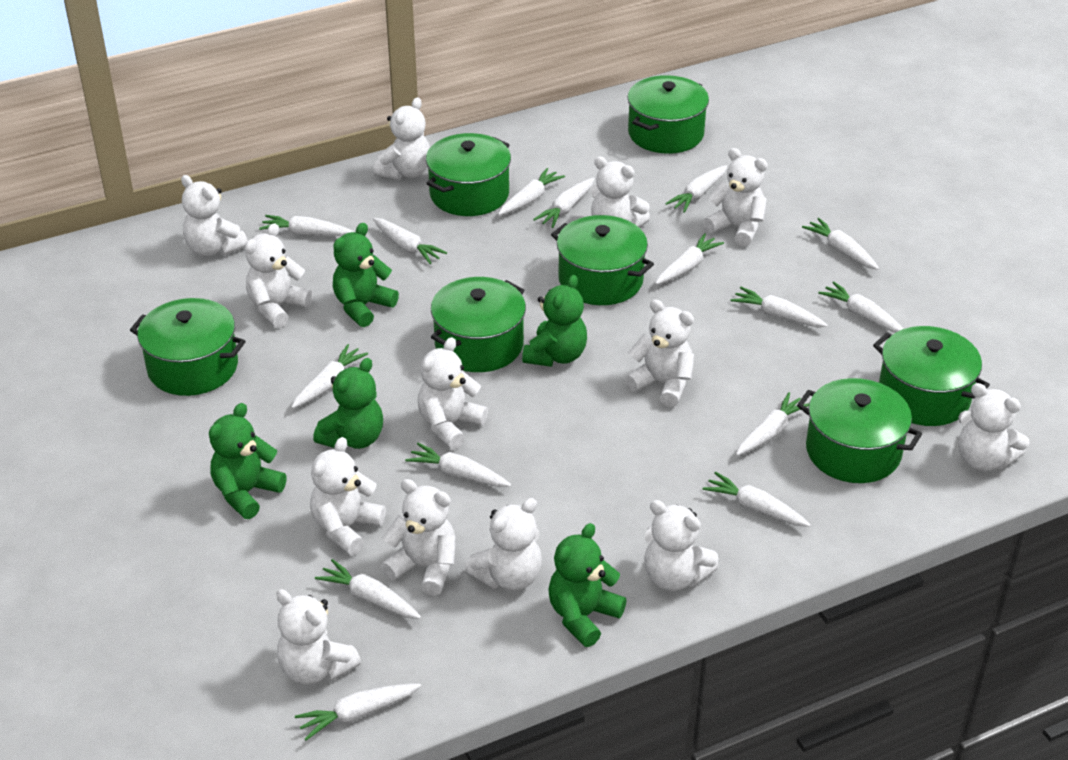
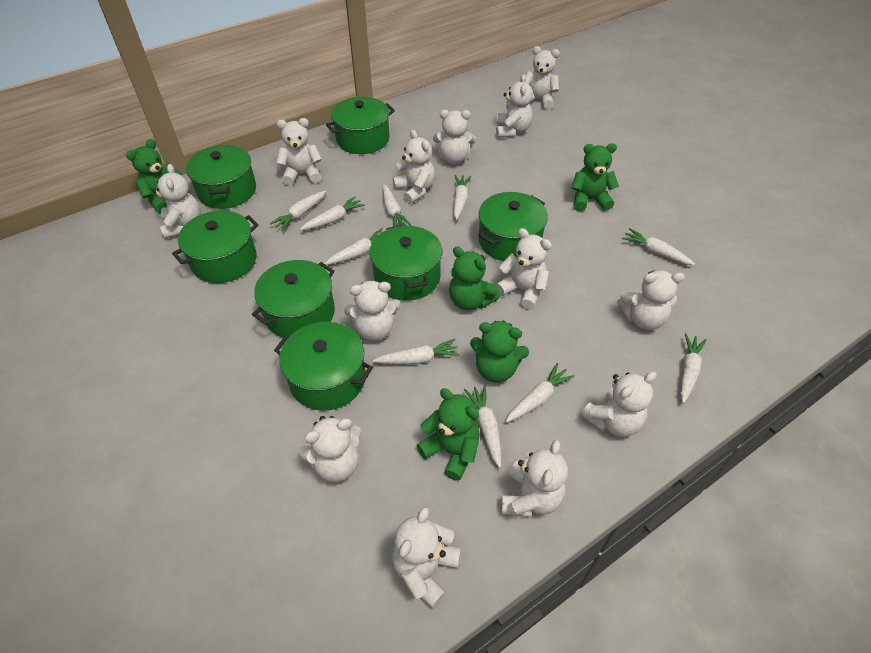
white carrot: [259,215,354,236] [291,344,368,408] [295,684,421,740] [315,559,421,619] [373,218,447,264] [405,443,511,487] [498,168,565,215] [533,178,594,228] [655,233,724,285] [665,165,727,213] [702,472,811,527] [731,287,828,327] [736,392,809,456] [802,218,879,270] [818,281,903,333] = 15 -> [270,190,326,231] [300,196,365,230] [324,228,383,265] [373,339,460,364] [383,184,411,226] [454,175,471,220] [464,385,502,468] [505,363,574,423] [622,228,695,265] [680,333,707,403] = 10

